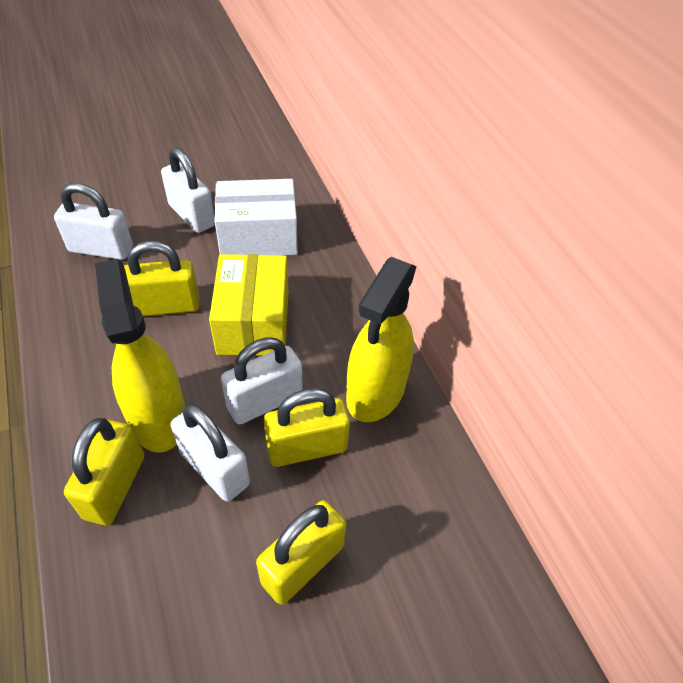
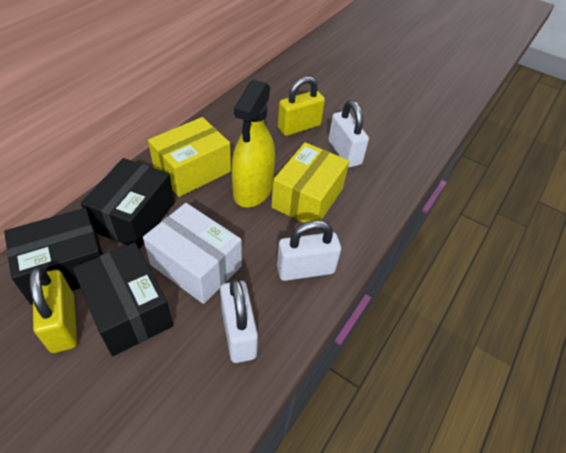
black box: none = 0 -> [4,208,103,305] [73,242,173,356] [81,158,175,249] = 3
white padlock: [54,183,133,260] [161,147,215,233] [170,404,250,502] [221,337,303,424] = 4 -> [220,278,258,363] [277,220,341,281] [328,100,369,167] = 3
yellow box: [209,254,288,356] = 1 -> [148,117,231,197] [271,142,349,223] = 2
yellow padlock: [64,418,145,525] [124,241,199,316] [256,500,346,605] [264,388,350,467] = 4 -> [29,267,77,353] [278,76,325,136] = 2
yellow spray bottle: [95,259,185,453] [346,257,417,422] = 2 -> [232,80,275,208] = 1

